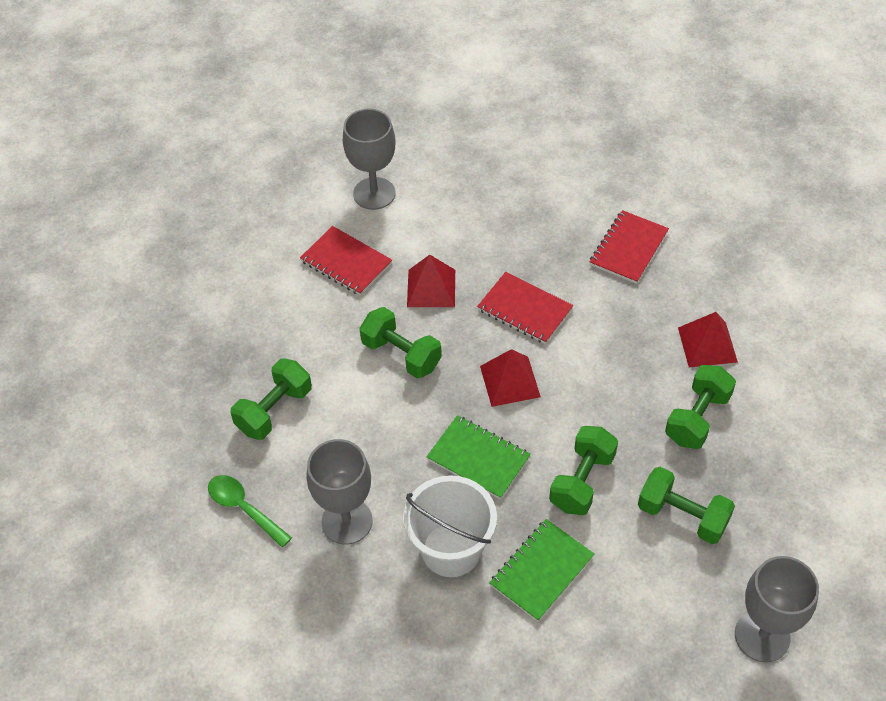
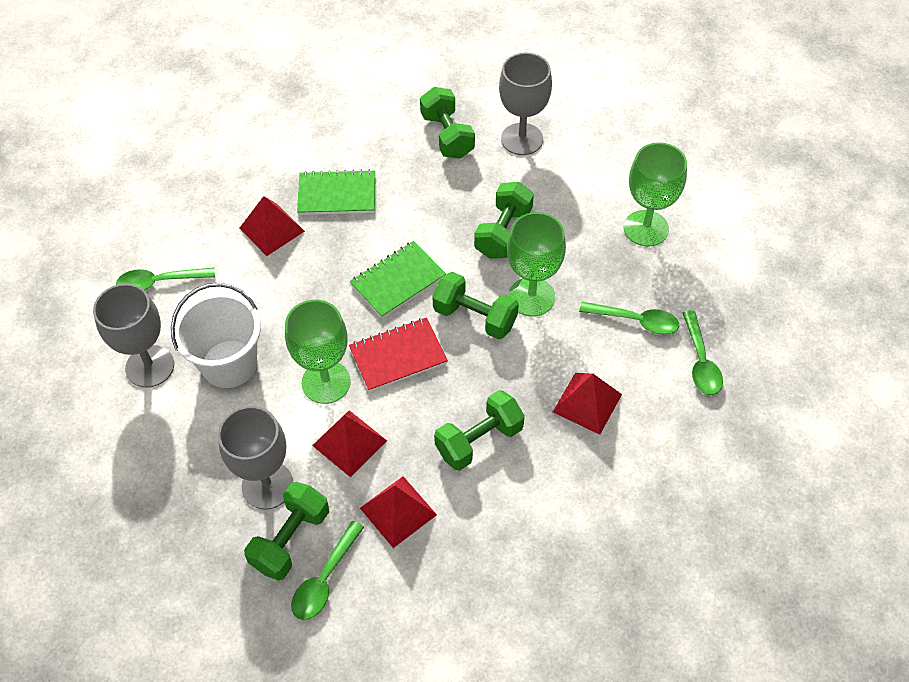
green goblet: none = 0 -> [285,300,351,404] [507,212,566,317] [624,142,687,247] = 3
green spoon: [208,475,292,547] = 1 -> [116,267,215,290] [291,521,364,620] [579,302,679,335] [682,310,723,395] = 4
red notebook: [300,226,392,296] [477,272,573,344] [590,210,669,284] = 3 -> [349,317,448,392] = 1
red pyramid: [407,255,455,307] [480,349,541,407] [678,312,738,367] = 3 -> [240,196,305,256] [312,410,387,477] [360,476,437,548] [553,373,622,435] = 4

